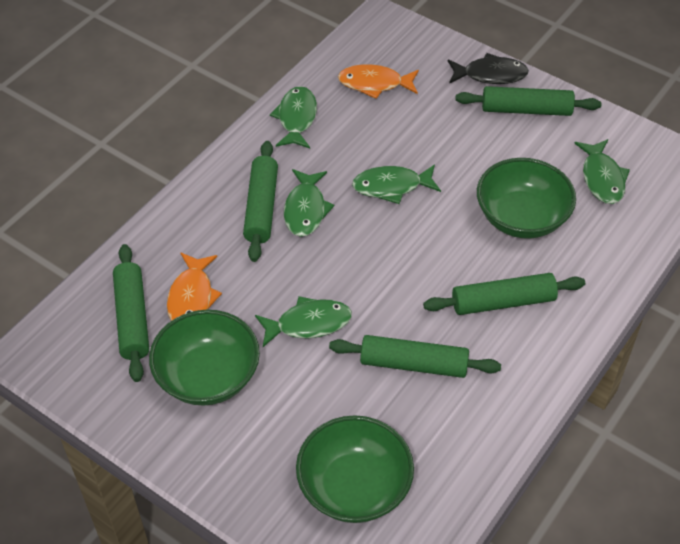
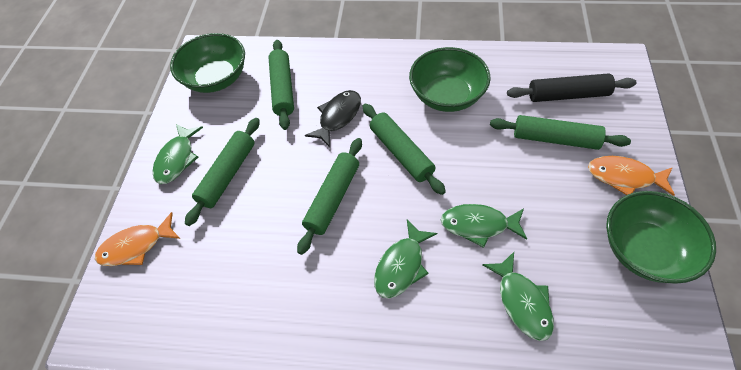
black rolling pin: none = 0 -> [507,73,637,102] = 1
green fish: [255,296,352,347] [270,86,317,148] [284,169,334,237] [352,164,441,204] [574,139,630,204] = 5 -> [153,124,203,184] [374,220,437,299] [441,204,527,248] [482,252,554,341] = 4

